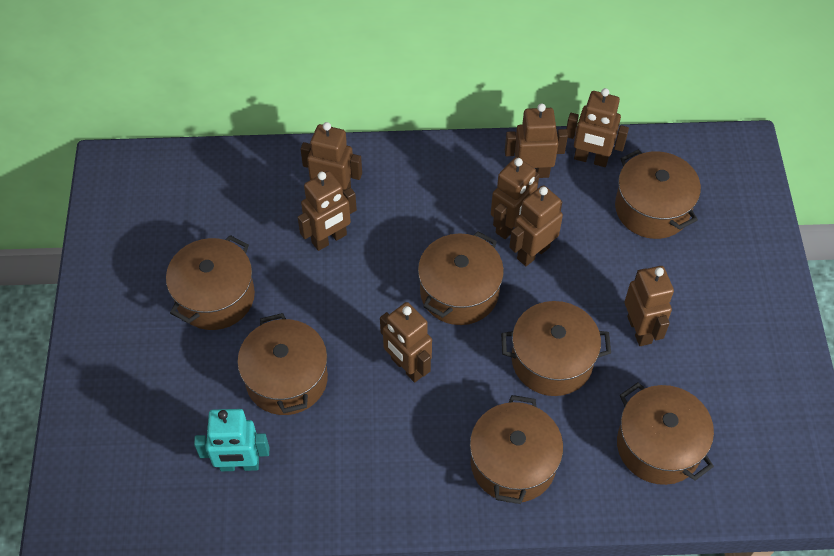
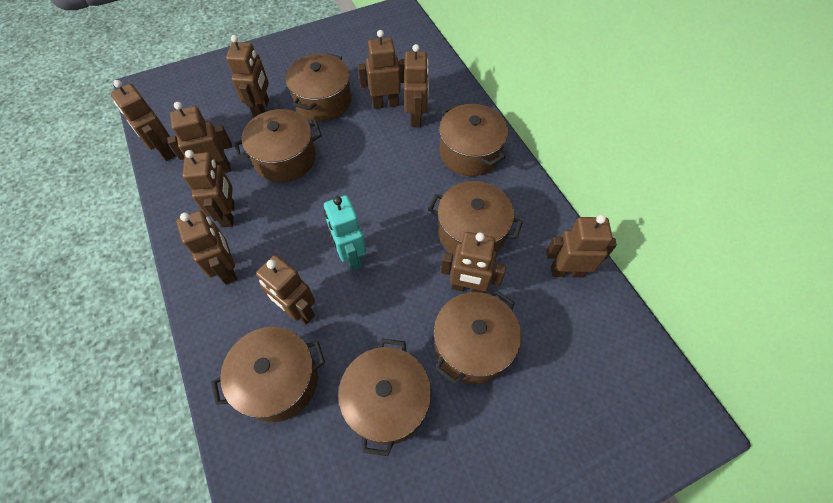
brown robot: [298,171,357,251] [300,122,362,191] [380,302,432,383] [491,157,539,239] [505,103,568,178] [509,185,563,266] [566,88,629,167] [624,266,674,346] = 8 -> [111,80,175,161] [167,102,232,173] [176,211,237,285] [182,150,234,227] [226,35,269,117] [256,255,315,325] [358,30,405,109] [404,44,429,127] [441,232,506,293] [546,215,617,277] = 10

